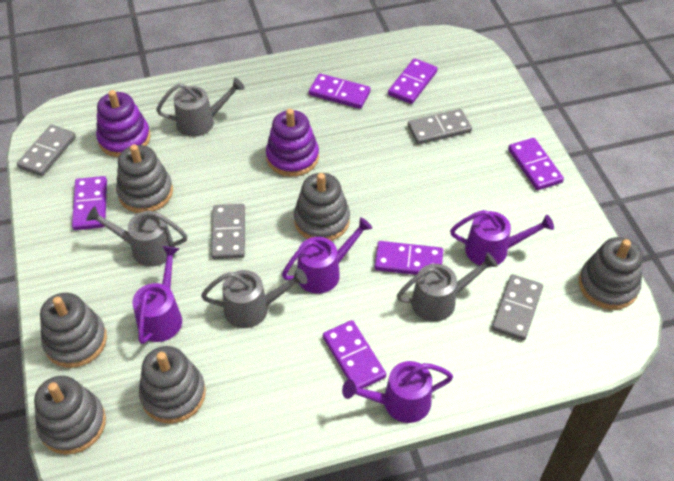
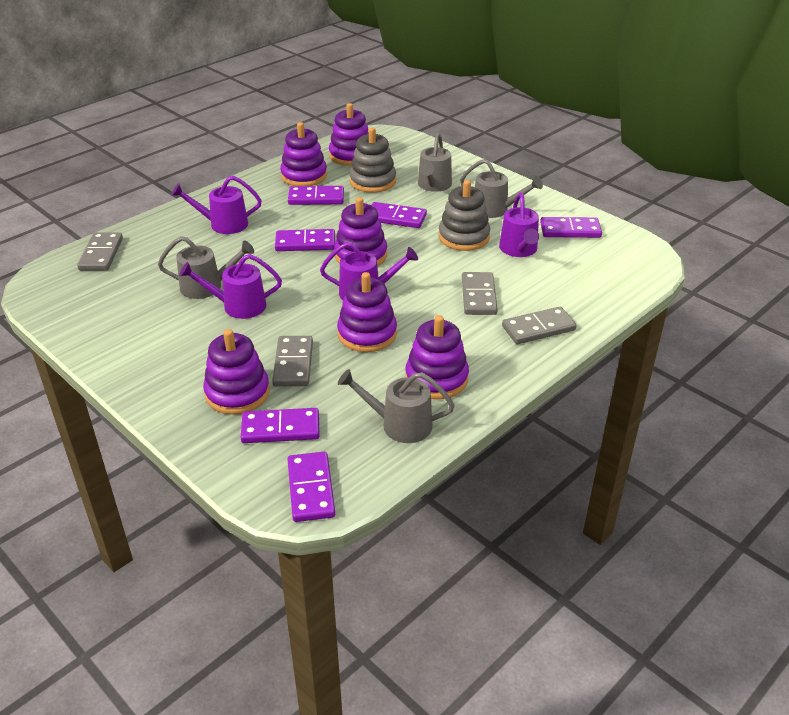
grey stacking toy: [34,376,106,455] [40,293,107,368] [116,144,173,213] [139,346,206,423] [294,173,350,241] [579,237,643,310] = 6 -> [349,127,396,193] [439,180,490,251] = 2
purple stacking toy: [96,90,151,157] [266,109,319,177] = 2 -> [203,329,270,415] [280,122,327,186] [329,103,369,166] [334,197,387,266] [337,272,397,352] [405,315,469,399] = 6

